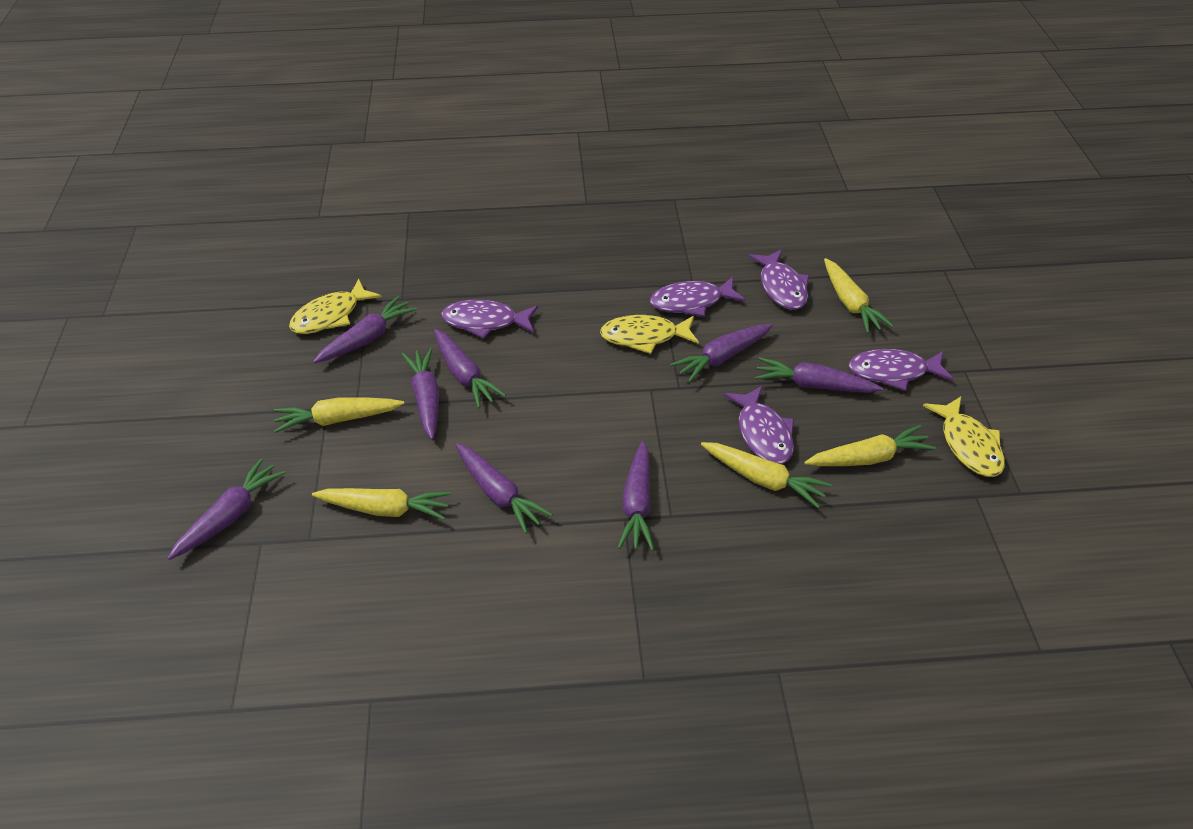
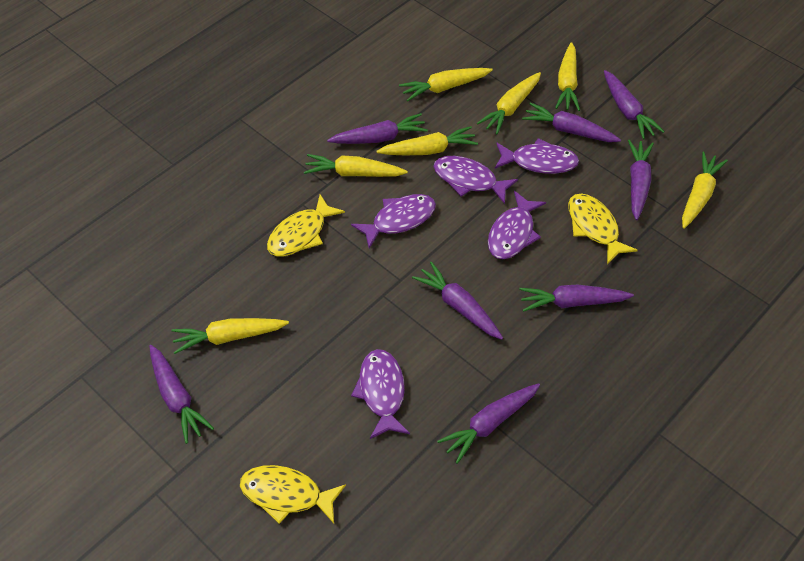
yellow carrot: [274,397,404,433] [312,488,451,520] [701,442,831,508] [804,425,936,466] [824,258,894,333] = 5 -> [172,318,289,354] [304,154,408,177] [376,126,478,155] [399,68,493,101] [477,72,541,134] [555,42,580,111] [682,152,728,229] = 7

